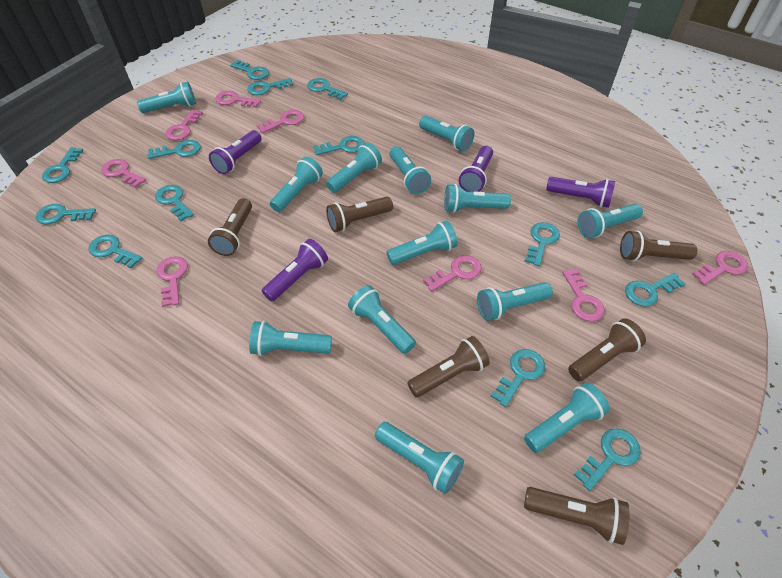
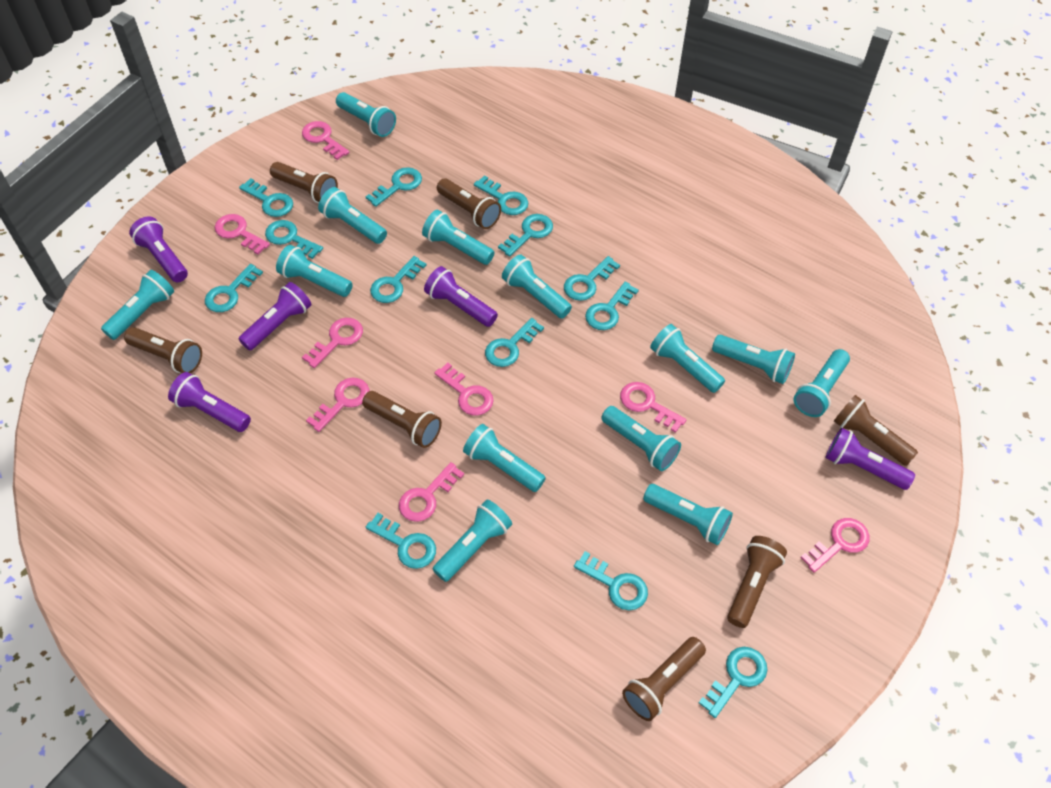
brown flashlight: [208,198,252,256] [326,197,393,232] [407,336,490,398] [524,487,629,545] [568,318,646,381] [620,230,697,261] = 6 -> [124,327,202,374] [270,162,338,203] [362,391,442,448] [437,179,501,229] [622,637,706,721] [727,536,787,628] [834,395,918,466] = 7
purple flashlight: [209,130,262,174] [261,239,328,302] [459,146,493,192] [546,177,615,208] = 4 -> [129,216,188,283] [168,372,251,432] [239,282,311,351] [424,266,498,327] [825,428,915,490] = 5

